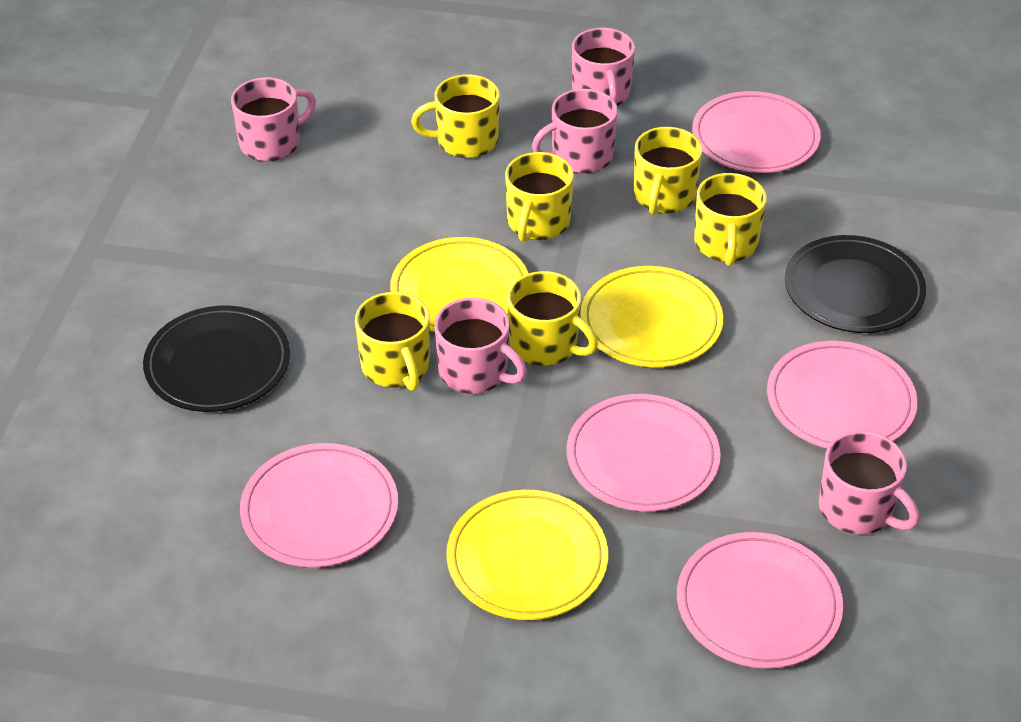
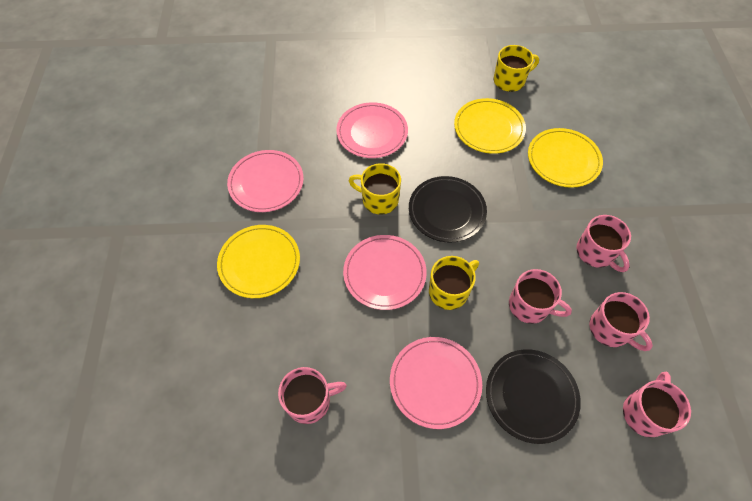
pink plate: [240,443,398,567] [567,394,721,511] [677,532,843,669] [692,91,821,173] [767,341,918,448] = 5 -> [227,150,304,212] [336,102,408,158] [343,235,427,310] [390,337,482,429] = 4
yellow mug: [355,292,430,391] [411,74,500,158] [505,152,574,242] [507,271,598,366] [634,127,703,215] [694,173,767,266] = 6 -> [348,163,401,215] [429,256,479,310] [493,45,539,92] = 3

